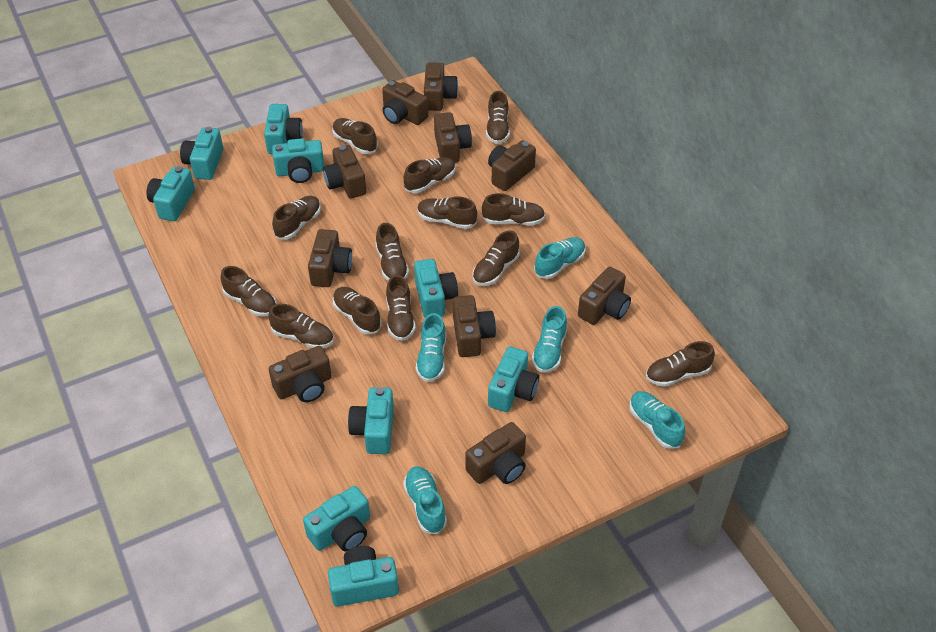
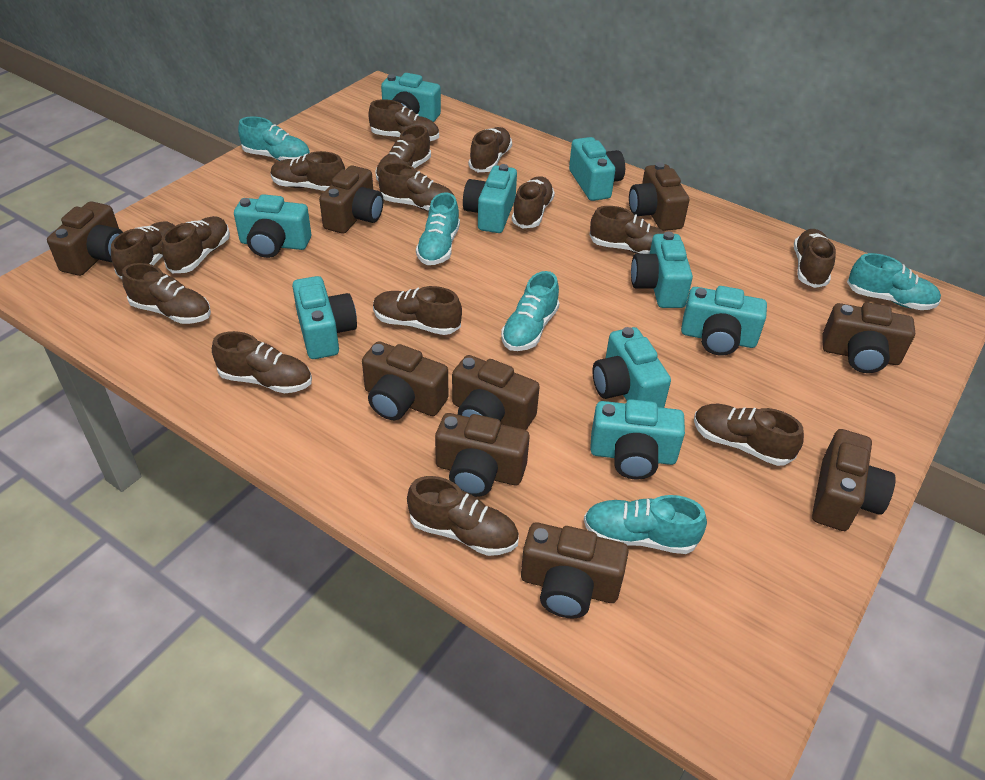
brown camera: [269,346,332,402] [308,229,352,287] [323,145,366,199] [382,80,428,125] [424,63,458,111] [434,112,472,163] [453,295,496,357] [466,422,526,484] [488,140,536,191] [578,267,631,325] = 10 -> [47,201,123,276] [319,166,384,234] [362,341,448,420] [435,413,530,497] [452,355,540,430] [521,522,629,618] [629,162,689,231] [812,429,896,531] [823,302,915,373] = 9
brown shoe: [220,266,277,316] [268,304,334,348] [272,196,321,240] [332,118,378,154] [333,287,381,334] [376,223,409,281] [386,275,416,341] [404,157,456,193] [417,196,477,229] [472,231,520,286] [482,193,545,225] [486,91,510,144] [646,341,715,387] = 13 -> [111,221,175,279] [122,263,211,324] [162,216,230,273] [212,331,312,393] [271,151,345,191] [368,99,439,141] [373,286,462,335] [375,125,431,180] [378,163,454,211] [407,476,519,556] [469,127,512,172] [512,176,555,228] [590,206,665,254] [694,404,804,466] [794,229,836,288] = 15

